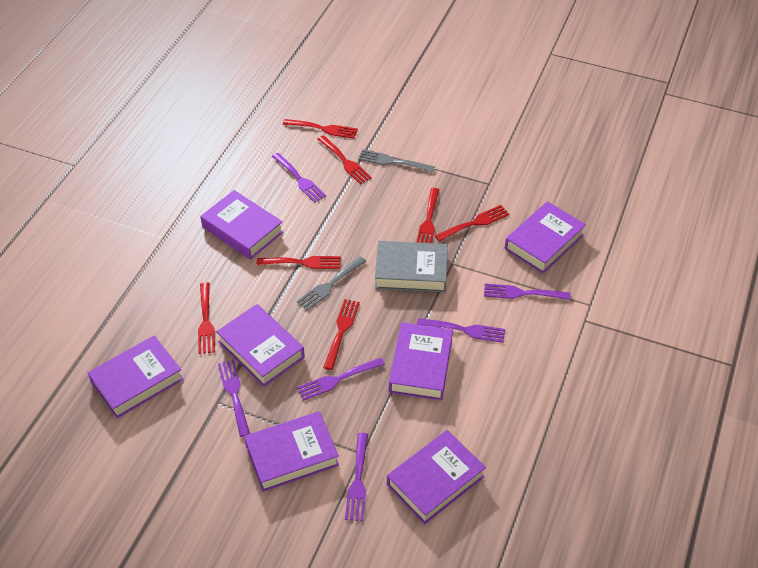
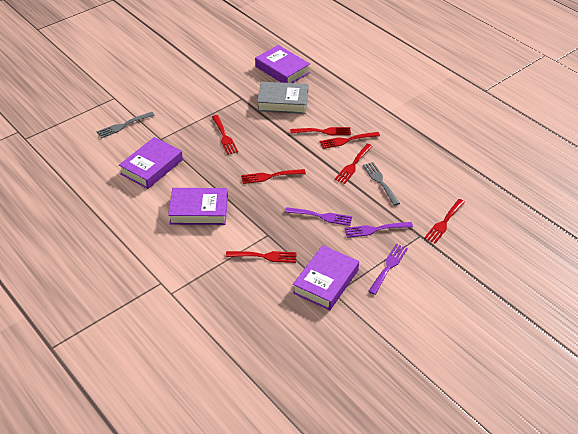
purple book: [88,335,184,418] [200,190,283,260] [216,304,305,387] [244,411,339,492] [387,430,486,524] [389,322,453,401] [505,201,586,273] = 7 -> [119,137,183,189] [168,188,228,225] [255,45,310,83] [293,245,359,310] = 4
purple fork: [218,360,250,437] [272,153,326,203] [297,358,385,401] [345,433,368,521] [417,318,505,343] [484,283,571,300] = 6 -> [285,207,352,226] [344,222,413,238] [368,244,408,295] = 3

